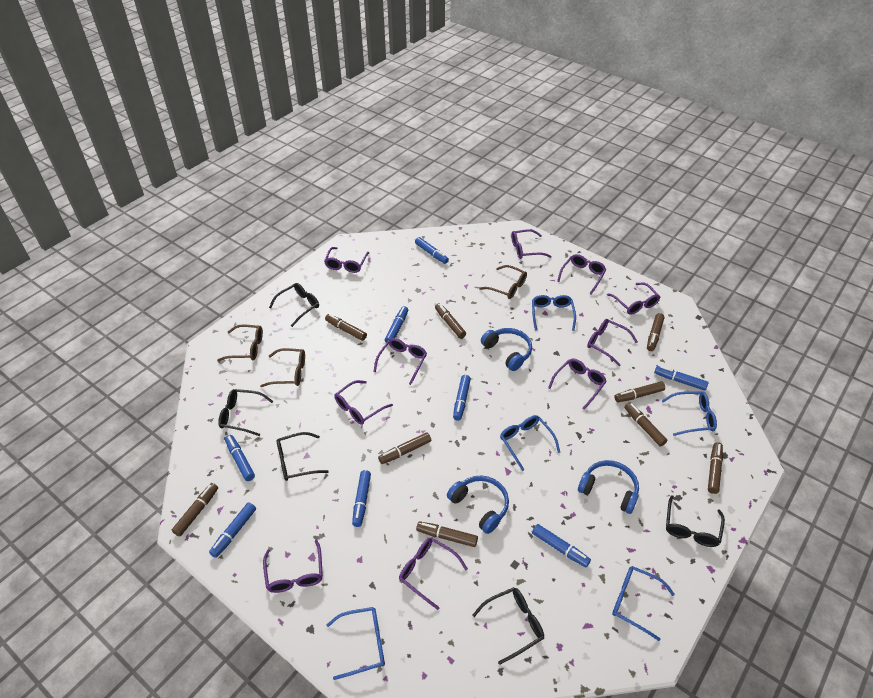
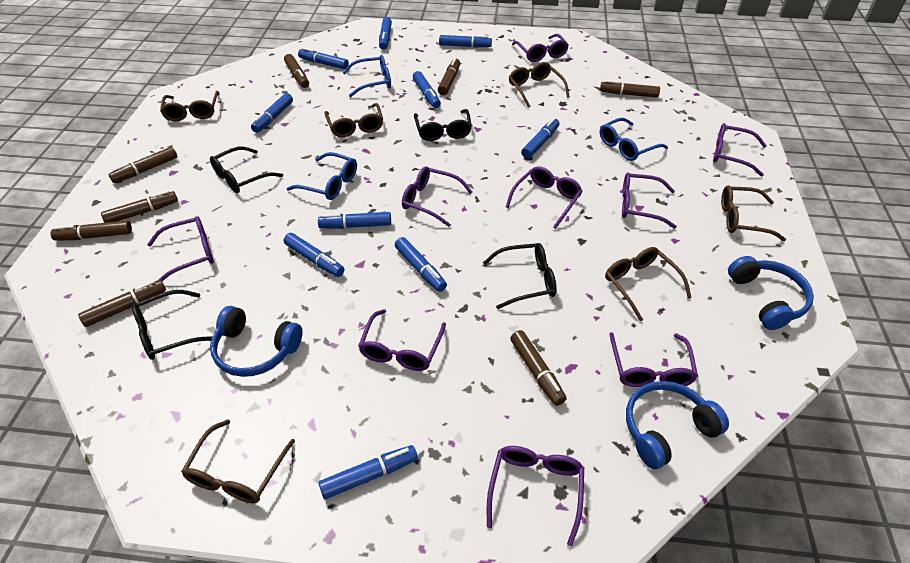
black glasses: [218,389,274,436] [269,283,319,327] [277,432,329,481] [472,587,544,665] [666,495,725,547] = 5 -> [132,290,212,360] [210,147,283,193] [414,109,472,141] [483,243,557,309] = 4
blue glasses: [326,607,385,680] [500,415,560,471] [532,295,576,331] [612,566,675,641] [662,392,717,436] = 5 -> [286,152,357,200] [343,55,391,97] [600,118,668,161] = 3
blue marker: [209,502,256,558] [225,435,255,481] [352,470,371,527] [385,306,408,343] [415,237,449,264] [453,375,471,421] [532,524,591,567] [654,366,709,391] = 8 -> [251,93,293,133] [284,233,344,277] [298,47,349,70] [318,212,391,229] [318,445,418,499] [379,17,392,50] [395,237,447,292] [413,71,441,108] [439,35,492,48] [521,118,559,159] = 10
brown glasses: [217,324,263,361] [260,348,305,387] [479,265,527,299] = 3 -> [160,91,219,121] [181,419,295,503] [324,103,383,137] [509,62,570,108] [605,247,692,321] [721,186,786,241] = 6
brown marker: [172,483,218,536] [325,314,367,341] [378,432,431,464] [416,521,478,547] [435,303,466,338] [615,381,665,402] [624,402,667,446] [647,313,664,351] [708,442,723,494] = 9 -> [51,221,132,241] [78,280,166,327] [101,190,178,223] [108,147,177,183] [284,54,309,88] [438,58,460,95] [510,330,567,406] [600,80,660,98] = 8
purple glasses: [263,540,323,593] [324,247,369,273] [334,380,393,425] [373,338,427,385] [399,537,468,610] [511,229,552,259] [548,358,607,410] [557,254,606,295] [587,319,638,366] [607,283,660,315] = 10 -> [147,216,214,282] [358,309,446,371] [402,166,472,227] [487,446,584,546] [506,166,583,229] [512,34,569,62] [609,332,698,387] [622,172,677,229] [713,123,767,177] = 9

